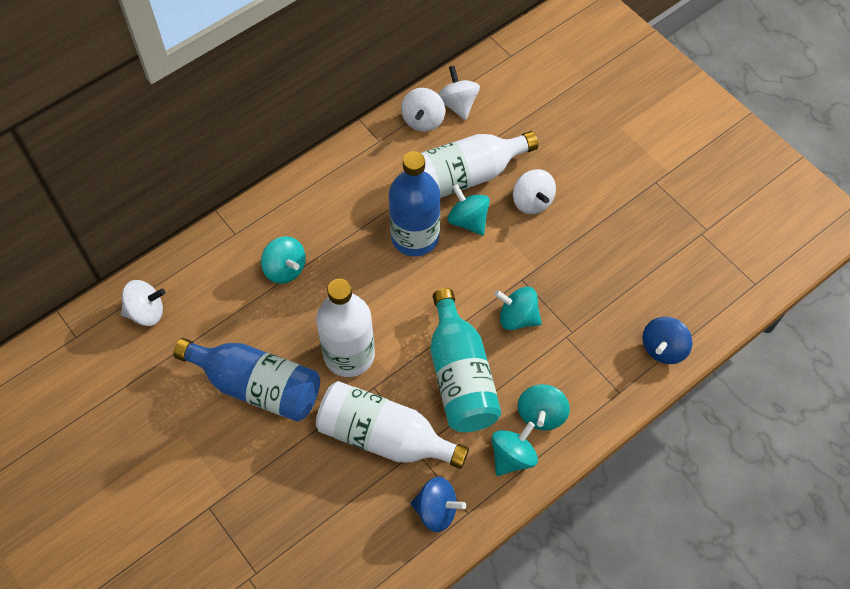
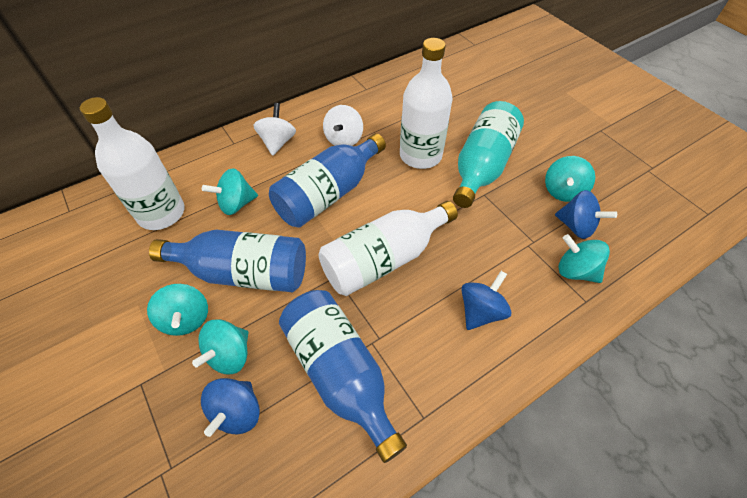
blue bottle: [173,338,320,422] [389,151,440,256] = 2 -> [149,230,306,293] [269,133,386,228] [279,290,407,463] = 3
blue spinning top: [411,477,466,532] [642,317,692,364] = 2 -> [201,378,260,437] [461,271,512,330] [555,190,617,239] = 3
white spinning top: [121,280,165,326] [401,88,445,132] [438,66,480,120] [513,169,556,214] = 4 -> [253,103,296,156] [323,105,363,146] = 2

